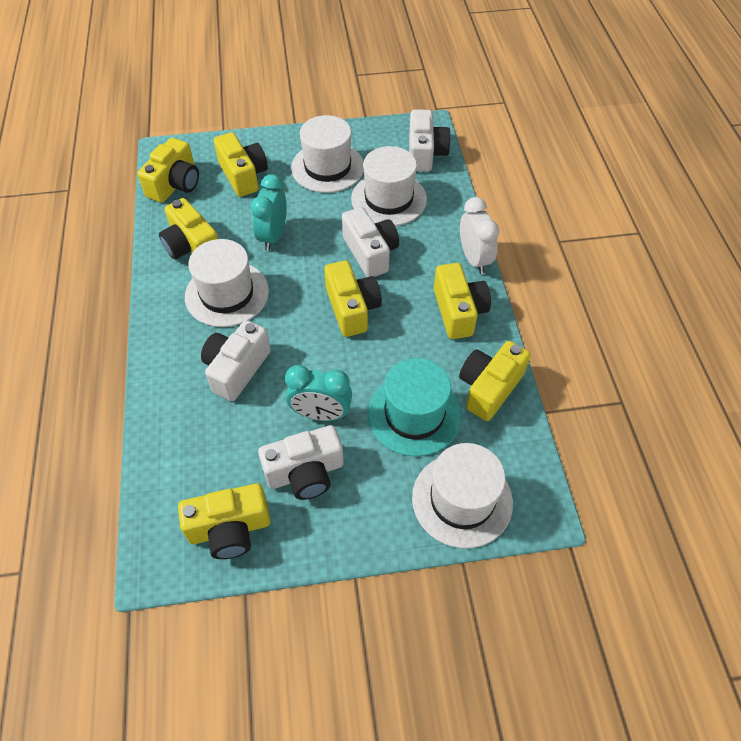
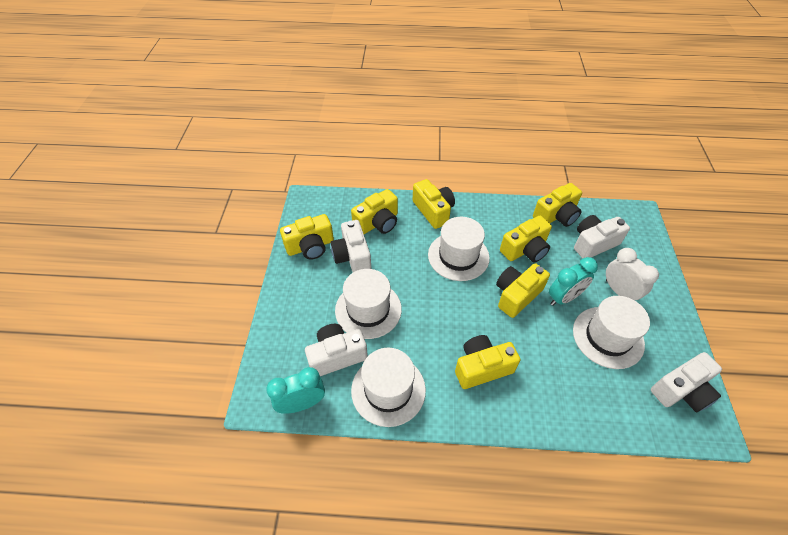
turquoise hat: [368,358,462,456] = 1 -> none = 0

